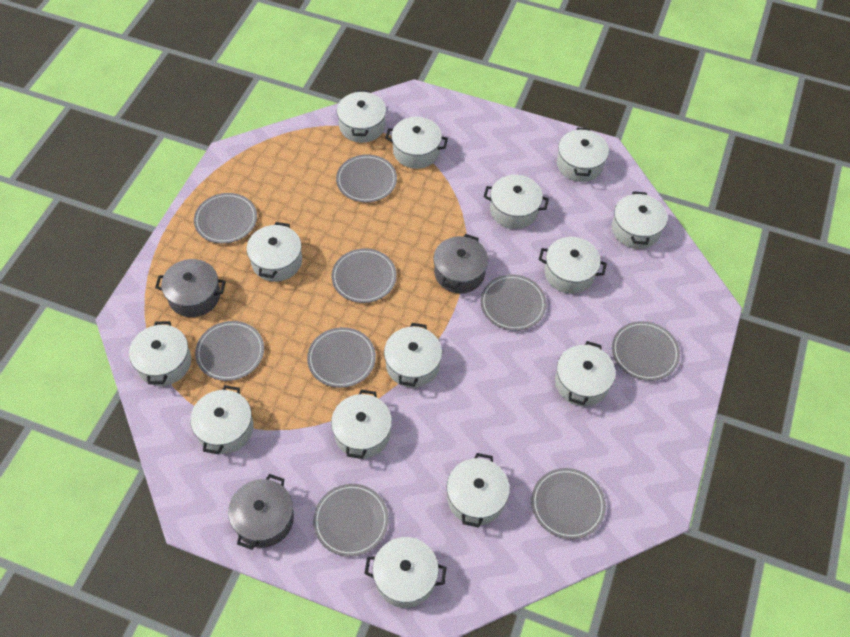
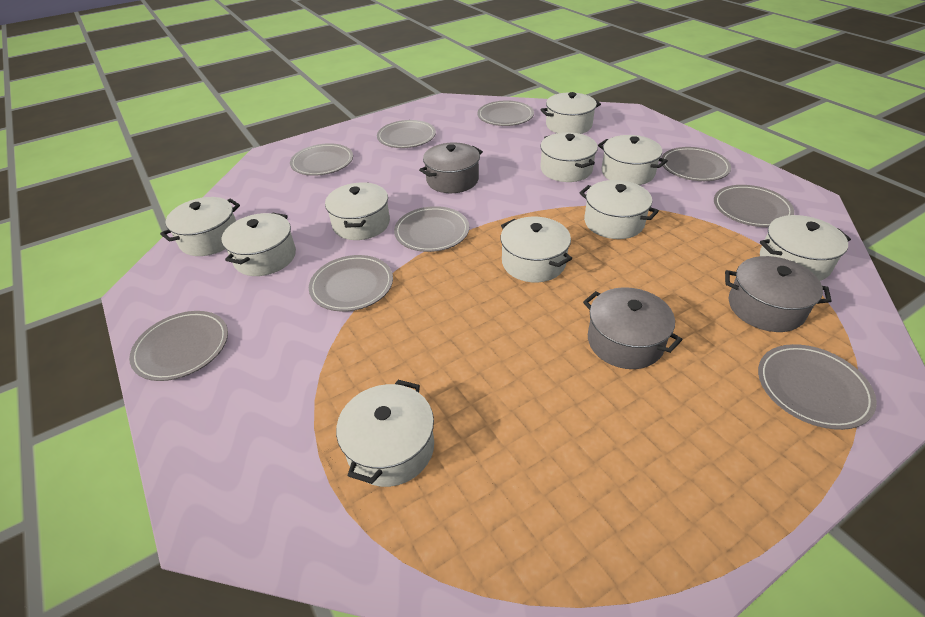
white pot: [129,321,191,386] [190,385,253,454] [247,222,302,282] [331,390,392,459] [337,90,386,143] [364,537,447,608] [384,323,442,388] [385,117,448,169] [447,453,510,528] [484,175,549,229] [539,237,607,294] [555,341,616,406] [557,128,609,182] [612,191,668,249] = 14 -> [160,197,240,256] [222,213,296,276] [325,182,390,240] [336,380,434,487] [500,217,572,282] [540,92,601,134] [540,132,598,182] [579,180,659,239] [598,135,668,185] [760,215,851,281] = 10

